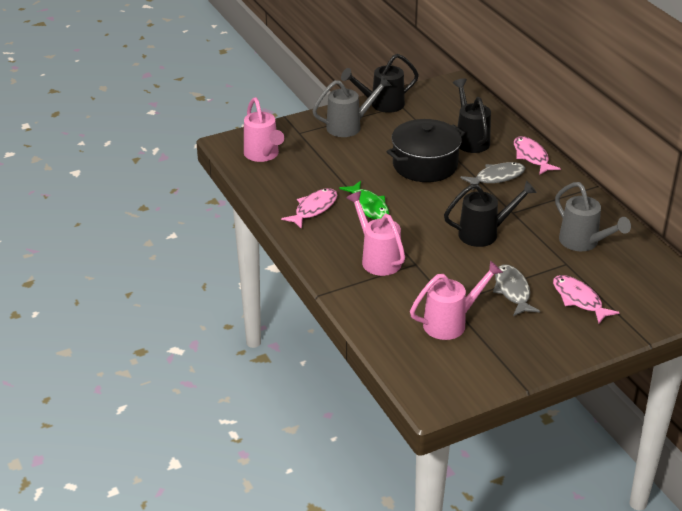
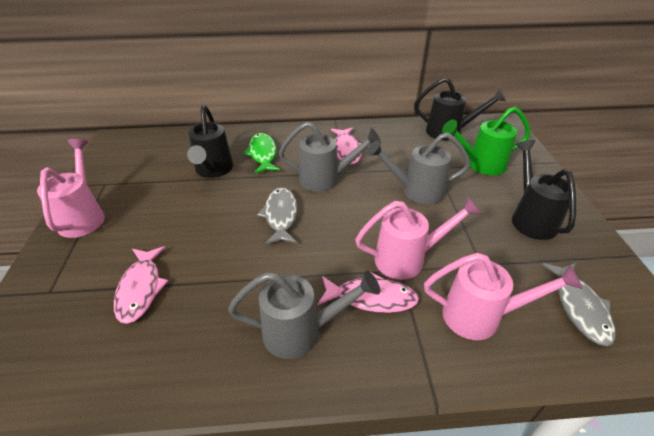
black pot: [386,119,465,182] = 1 -> none = 0
green watering can: none = 0 -> [442,107,530,175] = 1
grey watering can: [312,76,392,137] [555,182,631,251] = 2 -> [228,271,380,359] [279,122,381,192] [367,133,471,204] = 3

